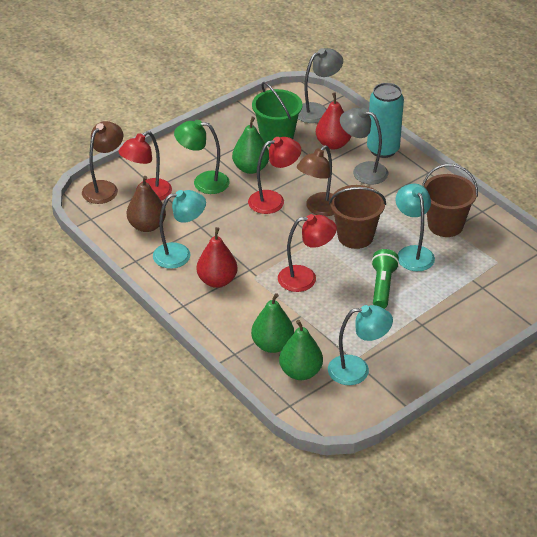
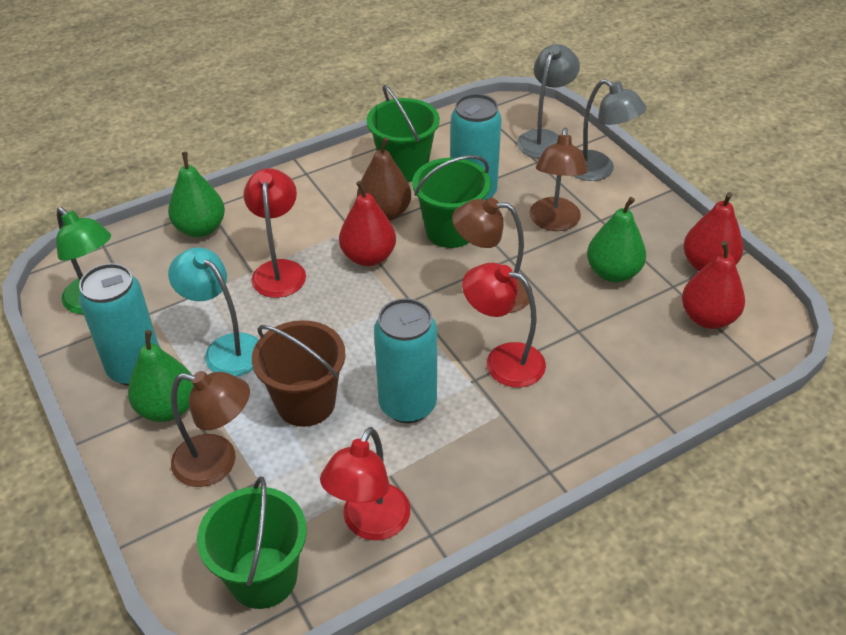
brown bucket: [329,185,386,249] [422,164,478,237] = 2 -> [252,320,346,427] = 1
brown lamp: [82,121,123,204] [297,145,334,216] = 2 -> [171,371,250,487] [452,198,532,313] [530,127,588,231] = 3
green bucket: [252,82,302,147] = 1 -> [197,476,307,609] [367,85,440,182] [412,155,491,248] = 3
green flashlight: [371,249,399,309] = 1 -> none = 0
red pear: [197,227,238,288] [316,93,351,149] = 2 -> [339,181,396,266] [682,241,745,329] [683,192,744,271] = 3
turquoise can: [367,83,404,158] = 1 -> [79,263,159,386] [374,298,437,423] [450,94,502,200] = 3
turquoise lamp: [153,190,206,269] [328,305,393,385] [396,184,435,271] = 3 -> [168,247,258,376] = 1

